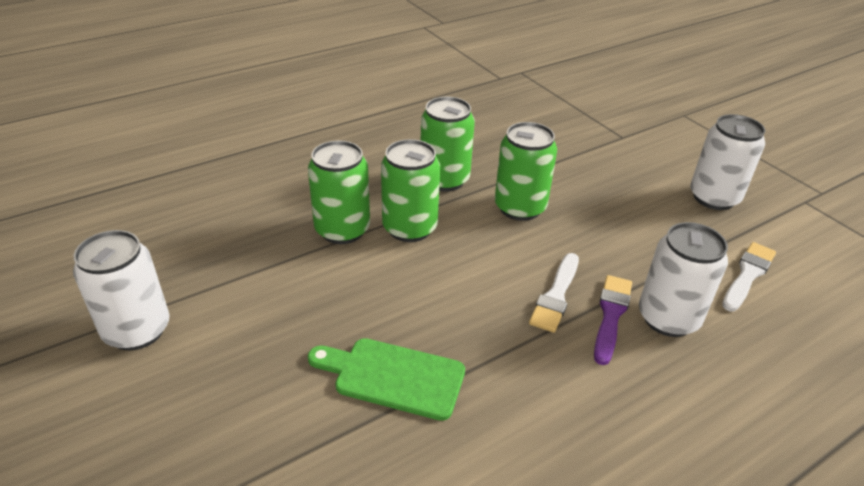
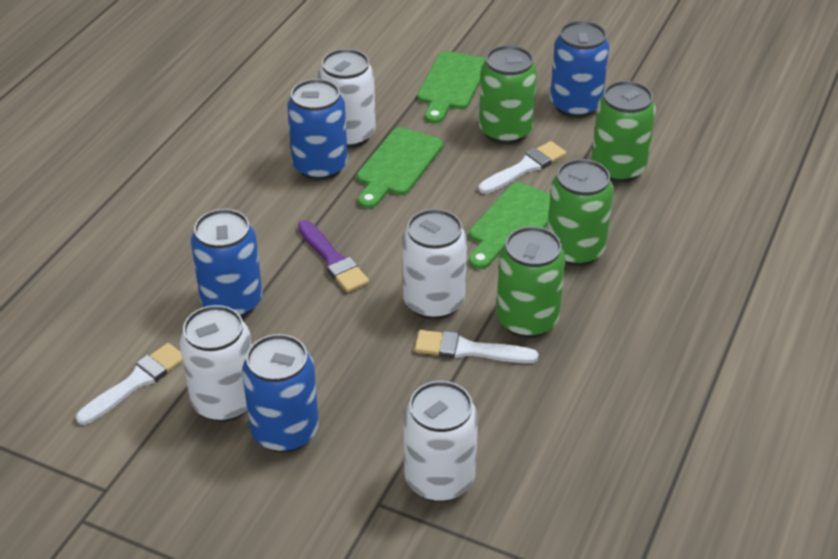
blue can: none = 0 -> [191,209,262,317] [242,334,319,452] [287,79,348,180] [550,21,609,118] = 4
green cutting board: [308,338,465,421] = 1 -> [357,127,443,209] [417,51,486,124] [469,182,550,269] = 3
white brush: [529,253,579,333] [722,242,776,311] = 2 -> [76,343,183,425] [415,330,538,363] [479,141,566,194] = 3
white can: [73,230,170,350] [639,222,728,337] [690,114,765,210] = 3 -> [180,305,252,422] [318,49,376,148] [402,209,467,319] [404,381,478,502] = 4

